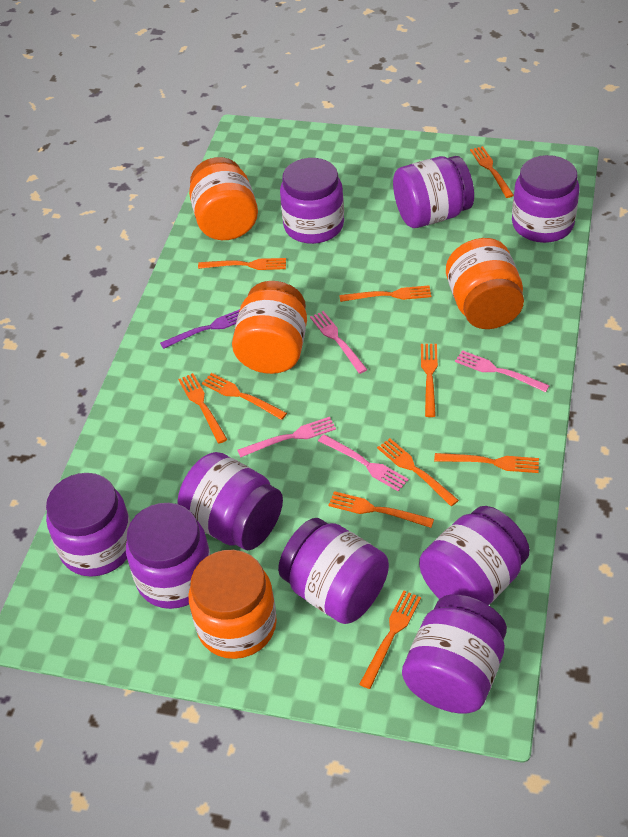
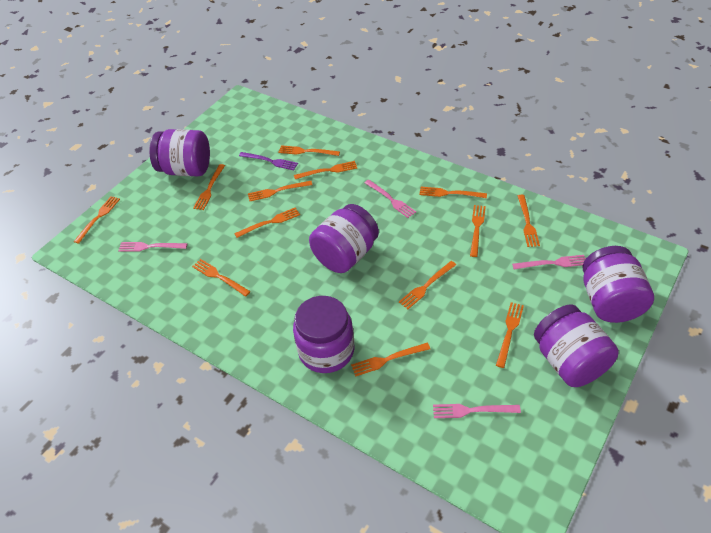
orange fork: [178,373,228,444] [198,258,286,270] [202,373,287,420] [328,491,434,528] [339,285,431,302] [359,591,421,689] [377,438,459,506] [421,344,438,417] [434,453,539,473] [470,146,514,198] = 10 -> [74,196,120,244] [192,259,251,296] [193,164,225,210] [234,207,300,238] [248,181,312,201] [279,145,340,156] [294,161,357,179] [351,343,430,376] [399,261,456,309] [419,187,487,198] [470,205,486,257] [496,302,524,368] [518,195,540,247] = 13
orange jar: [188,550,277,659] [189,157,258,240] [232,281,307,374] [446,238,524,329] = 4 -> none = 0
purple jar: [46,473,131,577] [126,503,211,609] [178,452,283,550] [278,518,389,624] [280,158,344,244] [393,156,474,228] [402,594,507,714] [419,506,530,605] [512,155,580,243] = 9 -> [149,129,210,176] [293,296,355,373] [309,204,379,273] [534,304,619,387] [582,246,654,323] = 5

